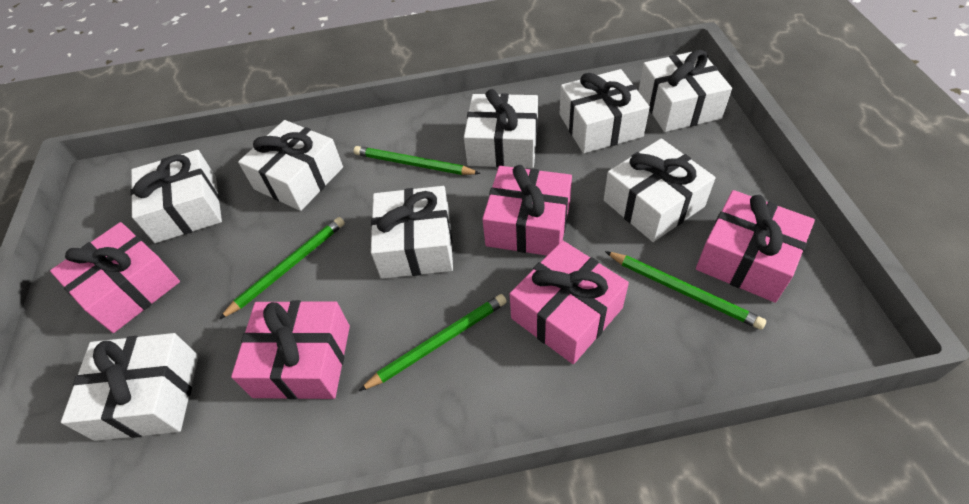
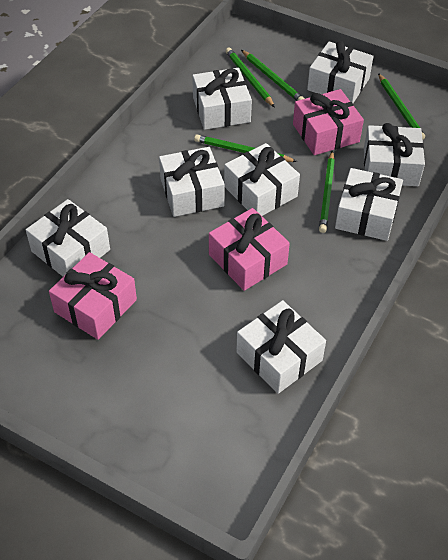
green pencil: [219,217,345,319] [354,146,481,175] [359,294,507,391] [605,251,766,330] = 4 -> [194,134,297,162] [226,48,275,107] [241,50,305,101] [319,151,335,233] [378,73,425,140] = 5
pink gift: [50,222,180,333] [231,300,350,400] [482,165,572,256] [510,241,629,364] [696,190,815,303] = 5 -> [49,252,137,340] [209,208,290,291] [293,89,364,155] = 3

